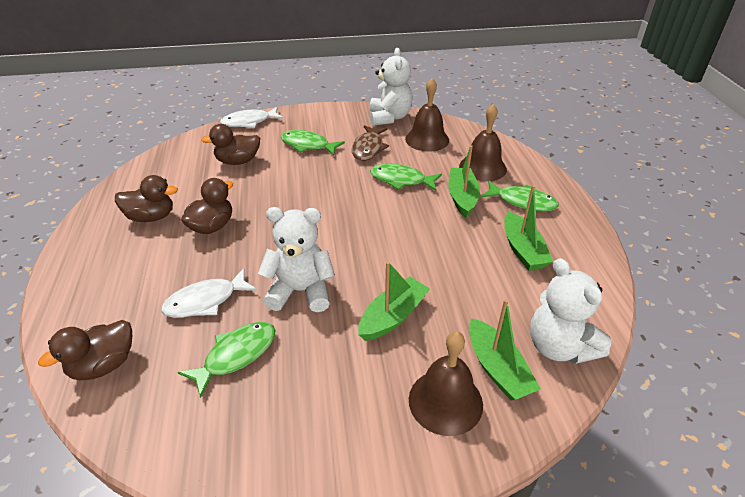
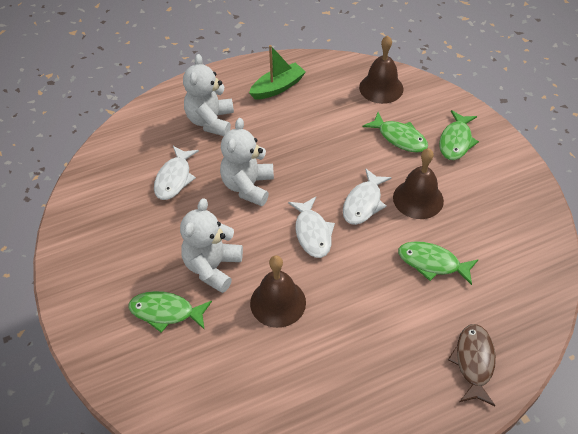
brown duck: [38,320,132,380] [115,175,178,222] [181,178,233,234] [201,124,260,165] = 4 -> none = 0
green boat: [358,261,430,341] [448,145,480,218] [469,299,541,400] [504,185,553,271] = 4 -> [249,45,306,100] = 1
white fish: [161,268,257,318] [220,107,283,128] = 2 -> [154,146,199,200] [288,197,335,258] [343,168,392,225] = 3

